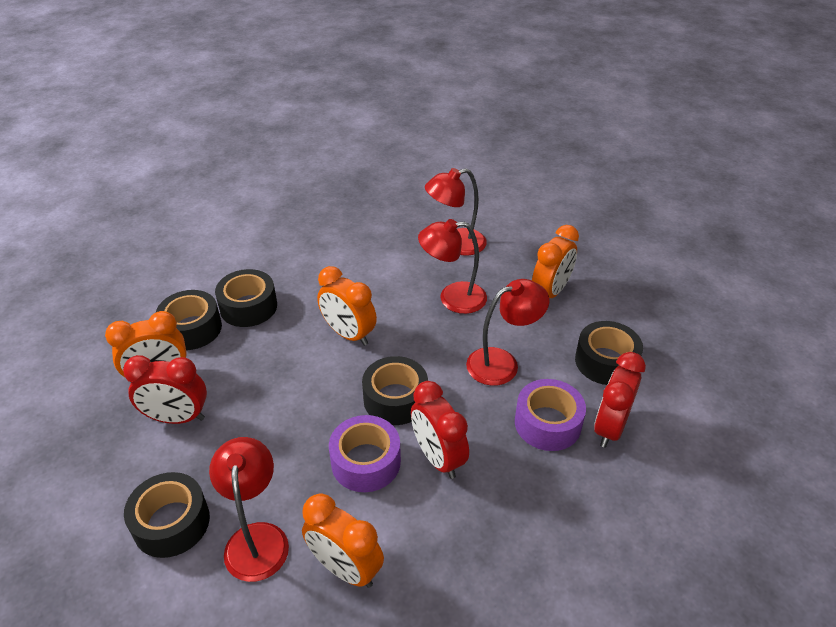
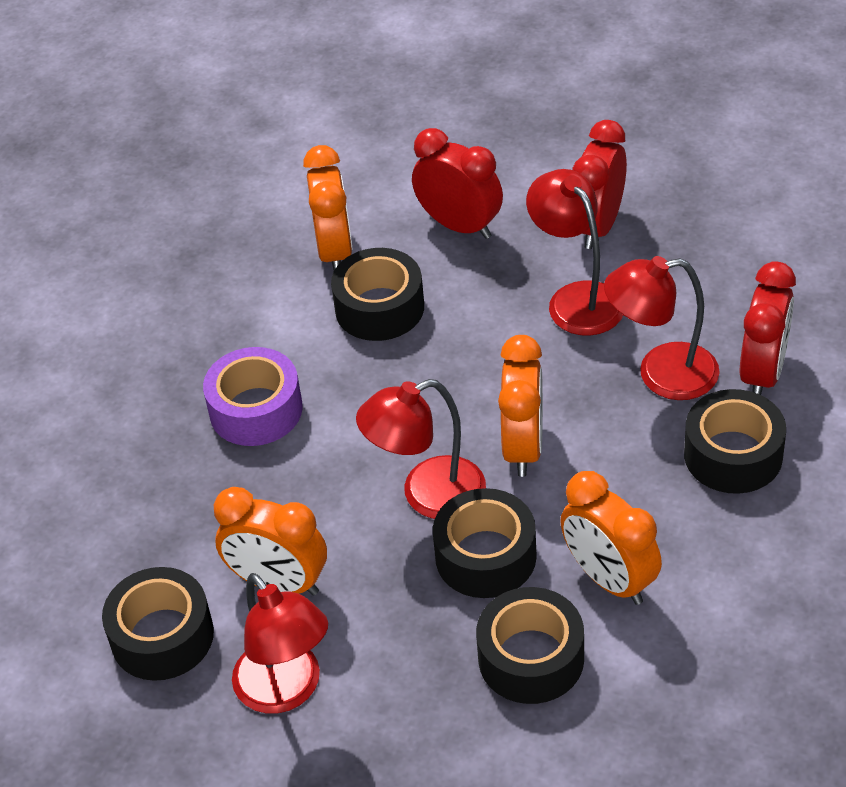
purple tape: [329,415,401,492] [515,379,586,451] = 2 -> [203,347,303,446] = 1

